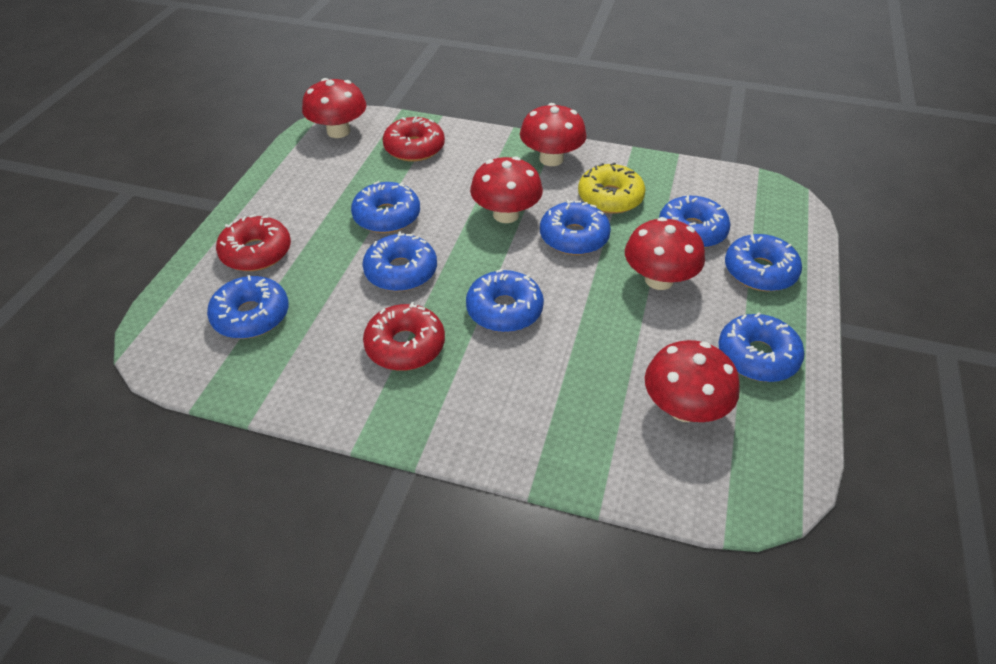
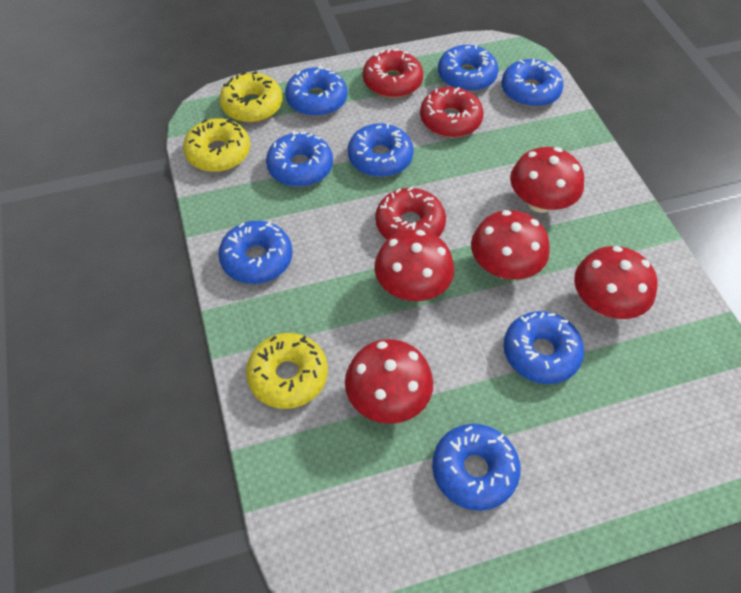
yellow donut: [578,162,646,214] = 1 -> [183,118,250,172] [219,71,283,122] [246,333,328,409] = 3

